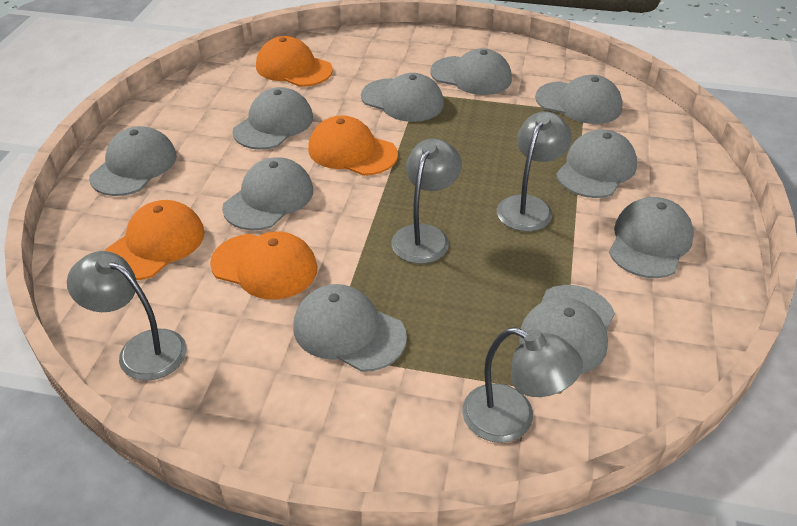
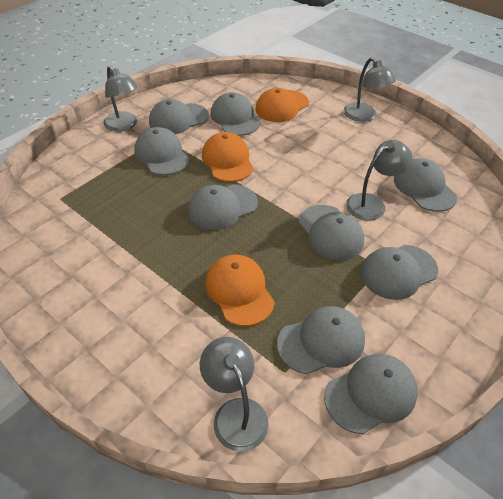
grey cap: [89,126,177,196] [222,157,313,230] [233,87,313,150] [294,284,407,372] [361,73,444,122] [430,48,512,95] [519,285,615,374] [535,75,623,124] [556,129,637,198] [609,197,694,278] = 10 -> [134,127,189,175] [149,99,209,134] [188,184,258,230] [211,92,260,136] [277,306,365,374] [299,205,364,261] [324,354,418,434] [361,245,438,300] [394,158,457,212] = 9
orange cap: [105,200,205,280] [210,231,318,299] [256,36,333,87] [308,115,398,176] = 4 -> [202,132,254,182] [205,255,275,326] [255,88,309,122] = 3

